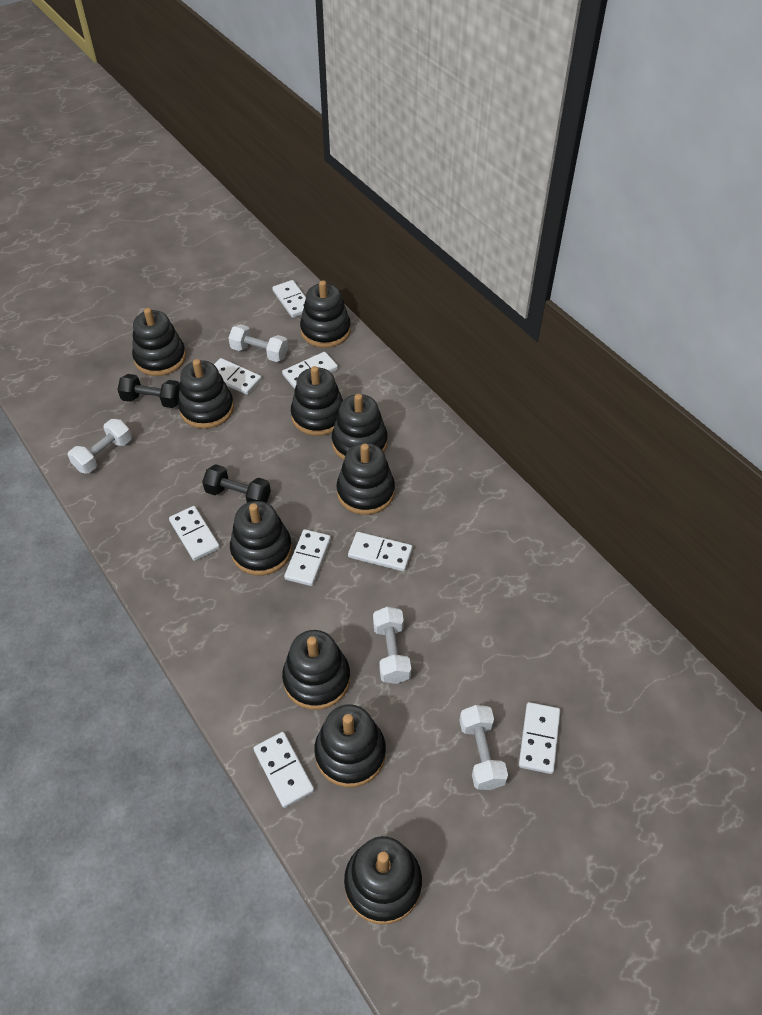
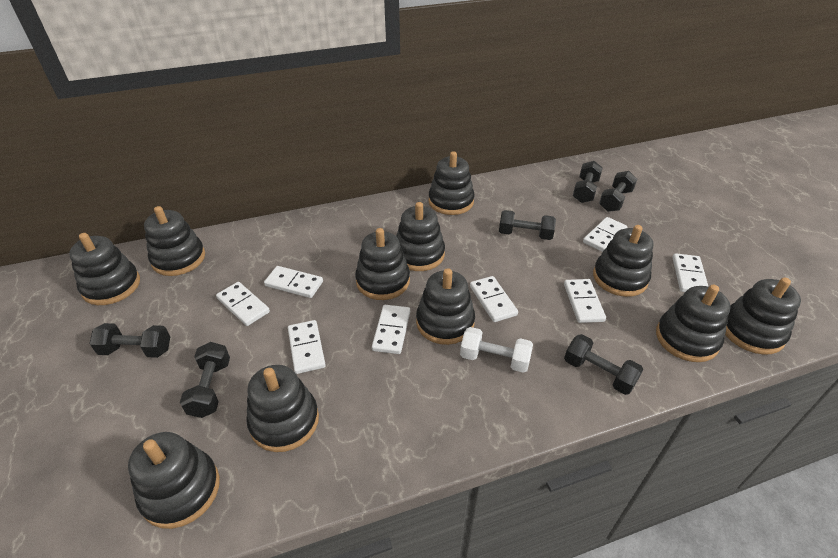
black dumbbell: [117,374,180,408] [202,464,271,503] = 2 -> [89,323,170,358] [180,342,230,418] [499,210,556,240] [564,334,643,395] [573,161,603,203] [599,171,637,212] = 6
black stacking toy: [132,308,186,376] [178,359,234,429] [230,501,292,576] [282,630,350,710] [291,366,343,436] [300,280,351,348] [314,704,386,787] [332,394,388,460] [337,443,395,515] [344,836,422,925] = 10 -> [69,233,140,305] [128,432,220,529] [144,206,205,276] [246,365,319,452] [355,228,410,300] [396,202,445,271] [416,268,475,345] [428,151,475,215] [593,225,653,297] [656,285,730,362] [725,277,801,355] = 11
white dumbbell: [68,419,132,474] [228,324,288,362] [373,607,411,684] [459,705,508,790] = 4 -> [460,327,533,373] = 1

